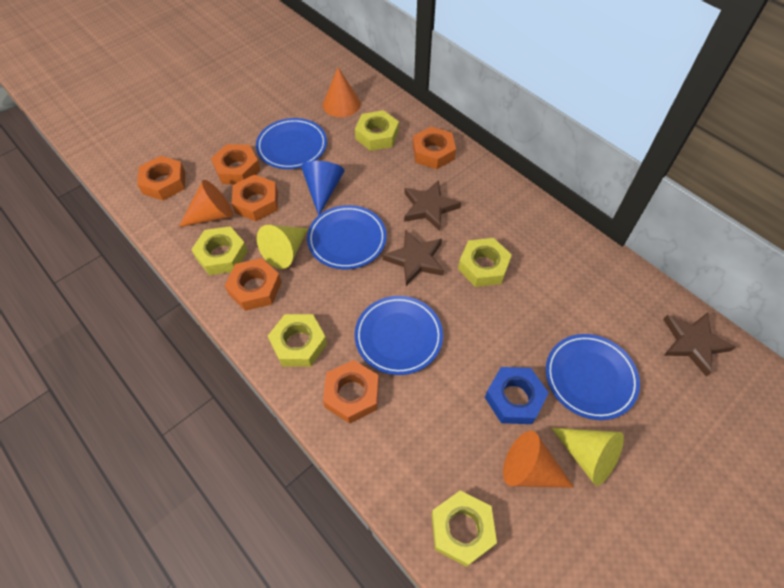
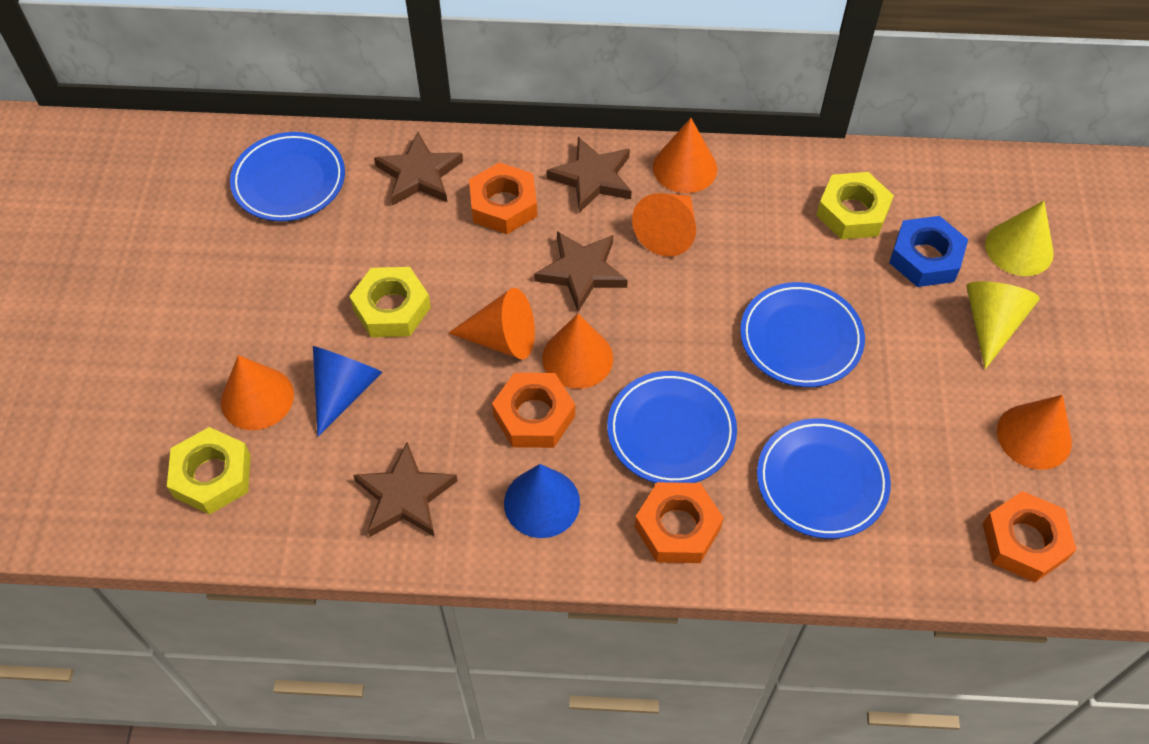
blue cone: [301,161,344,216] = 1 -> [313,346,382,437] [504,464,580,538] = 2
brown star: [383,230,444,286] [404,180,461,231] [663,312,736,377] = 3 -> [353,442,458,537] [374,132,463,206] [534,231,628,312] [546,137,632,213] = 4
orange cone: [179,180,233,227] [323,68,361,117] [503,431,574,488] = 3 -> [221,355,294,430] [448,288,535,360] [542,314,613,389] [632,193,696,257] [653,118,717,193] [997,395,1072,470] = 6
orange nut: [137,156,185,201] [211,144,260,184] [225,258,282,311] [232,174,278,221] [323,360,379,424] [413,126,456,169] = 6 -> [469,162,537,234] [492,373,575,448] [635,482,723,563] [983,491,1077,582] = 4
yellow nut: [191,226,248,275] [268,314,327,367] [355,110,399,151] [432,491,497,567] [458,238,512,287] = 5 -> [167,427,251,515] [349,267,431,337] [816,172,894,240] = 3

